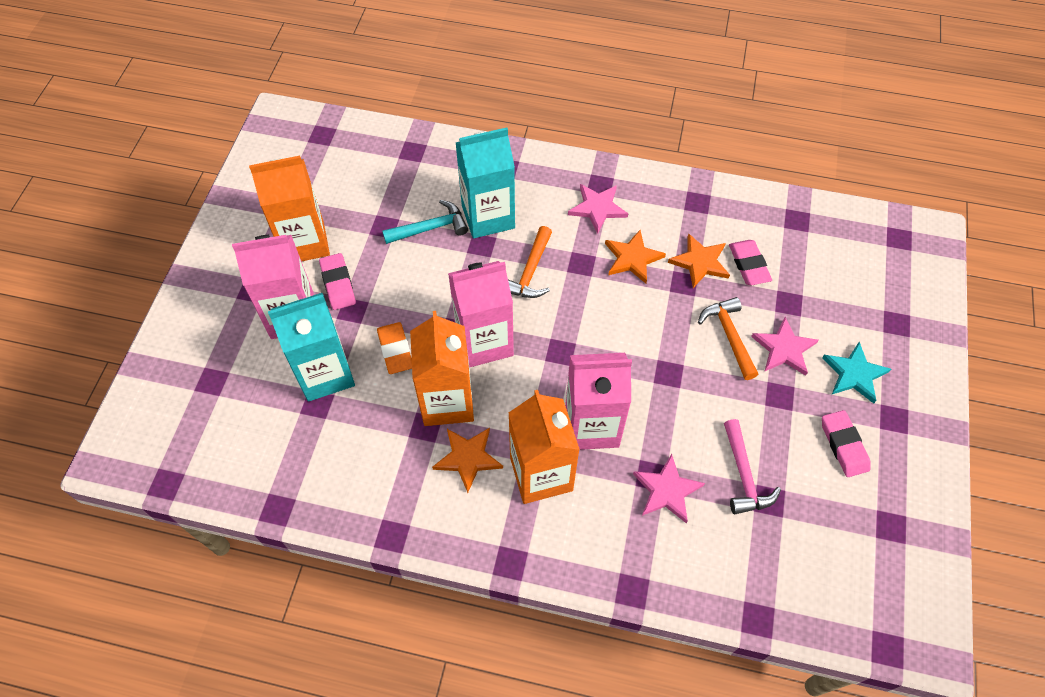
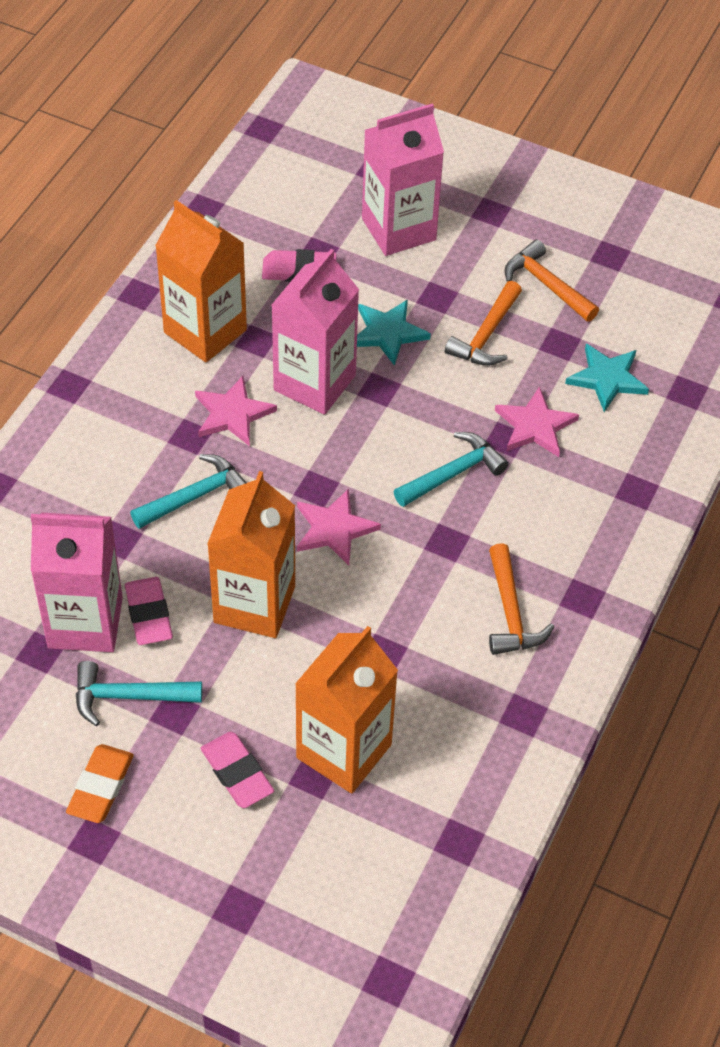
orange hammer: [508,226,552,298] [698,297,759,380] = 2 -> [445,281,522,366] [489,543,554,655] [505,240,599,322] = 3
orange star: [432,428,503,493] [605,230,666,284] [668,233,730,288] = 3 -> none = 0
pink hammer: [724,419,781,514] = 1 -> none = 0
turquoise carton: [268,293,355,402] [456,127,515,238] = 2 -> none = 0
turquoise hammer: [382,200,468,244] = 1 -> [76,661,202,726] [130,454,247,529] [394,432,508,507] = 3
turquoise star: [822,342,891,403] = 1 -> [357,299,431,366] [565,344,649,412] = 2

